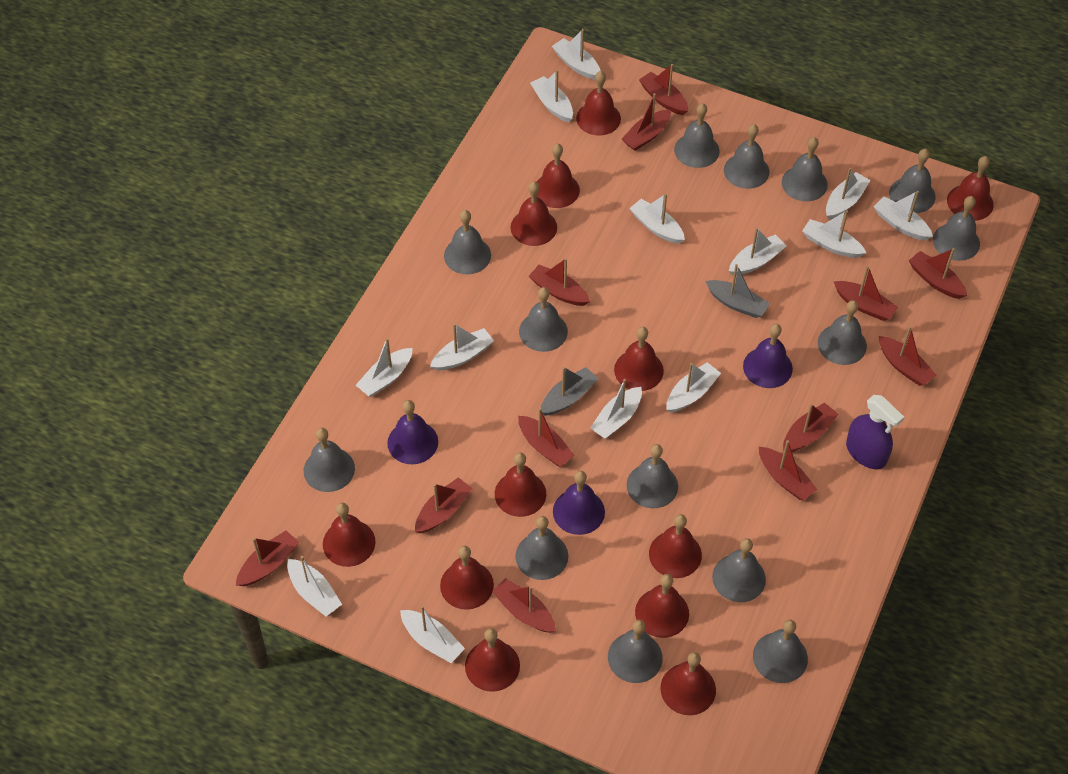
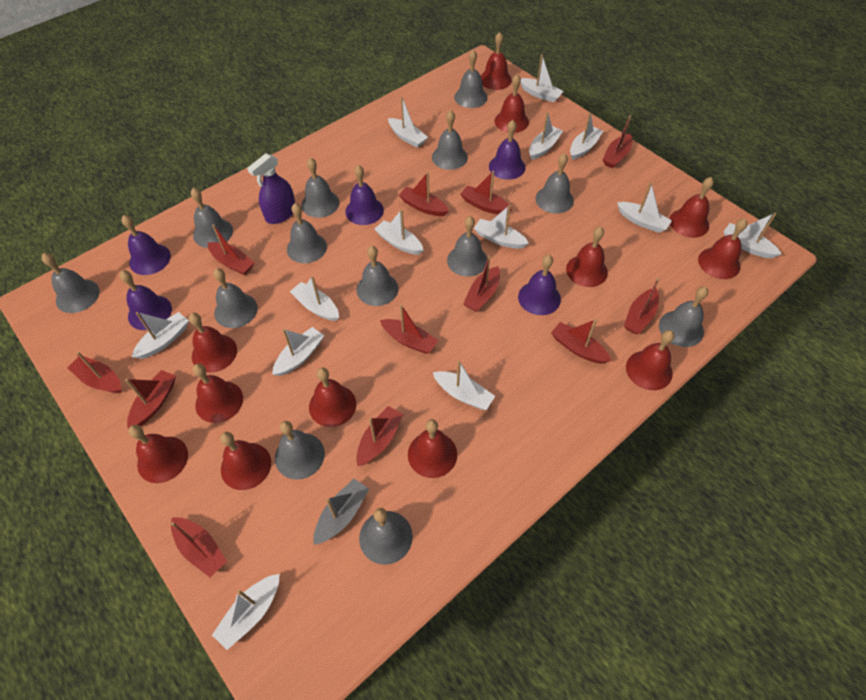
grey bell: [304,428,355,492] [444,210,491,274] [515,516,568,580] [519,287,568,352] [608,620,663,683] [627,444,678,508] [674,103,719,168] [712,538,766,602] [724,124,769,189] [753,620,808,683] [782,137,828,201] [818,300,867,365] [889,149,935,213] [933,196,980,261] = 14 -> [42,253,100,313] [191,188,233,248] [213,268,258,328] [275,421,325,480] [287,203,327,263] [301,158,339,218] [356,246,399,306] [359,508,413,565] [432,110,468,170] [447,216,488,277] [454,50,488,108] [535,153,574,214] [659,287,708,347] = 13
grey boat: [541,367,599,416] [705,264,770,318] = 2 -> [313,479,369,545] = 1
purple bell: [387,400,438,464] [553,471,605,535] [743,324,793,388] = 3 -> [120,270,172,330] [121,215,171,275] [345,165,384,225] [489,120,525,180] [518,255,561,315] = 5

